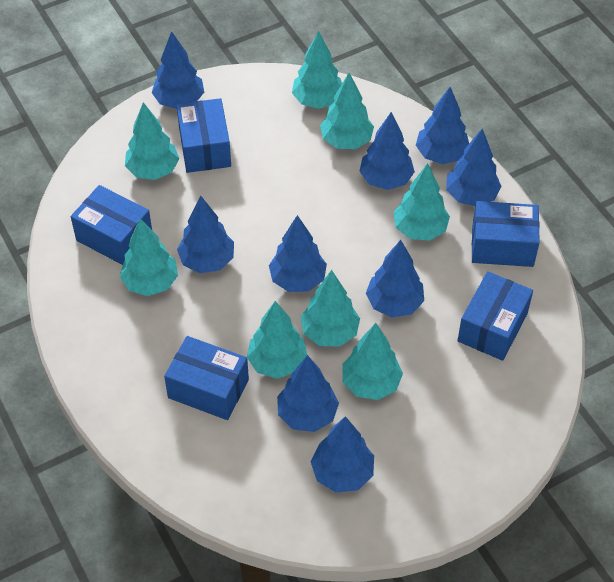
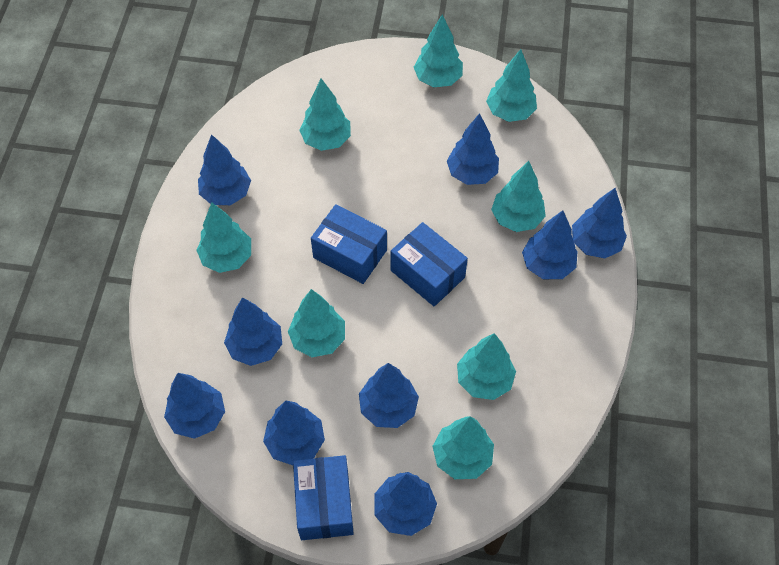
blue box: [71,185,152,265] [164,336,249,420] [176,98,231,173] [457,271,533,361] [472,201,540,267] = 5 -> [293,455,354,540] [311,204,387,284] [390,222,468,307] = 3

